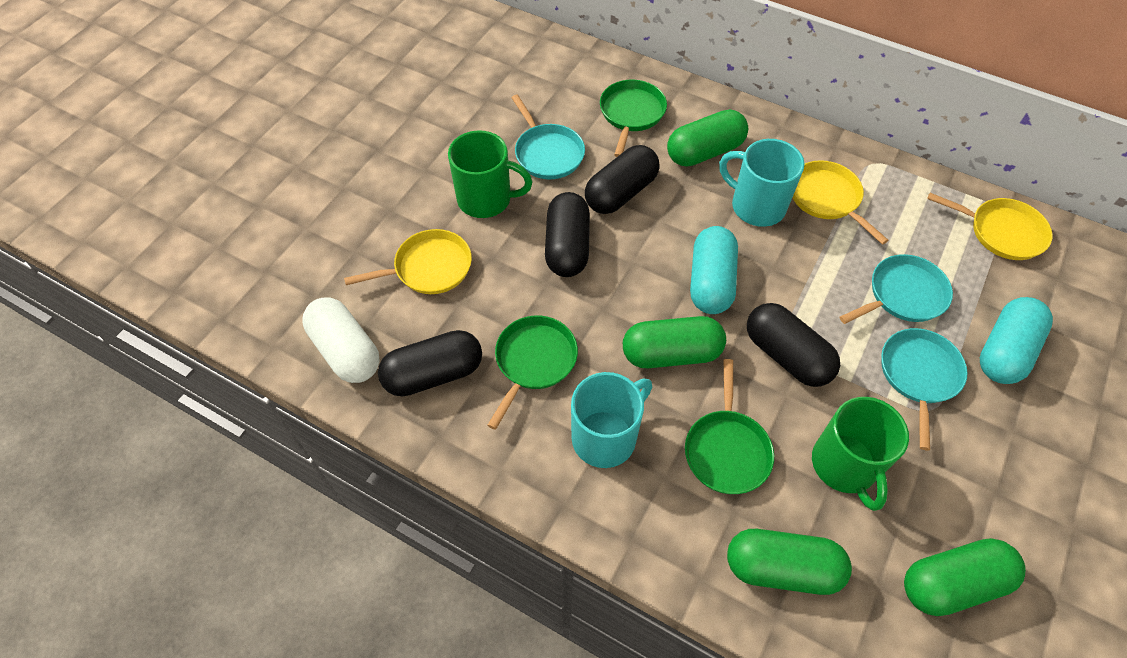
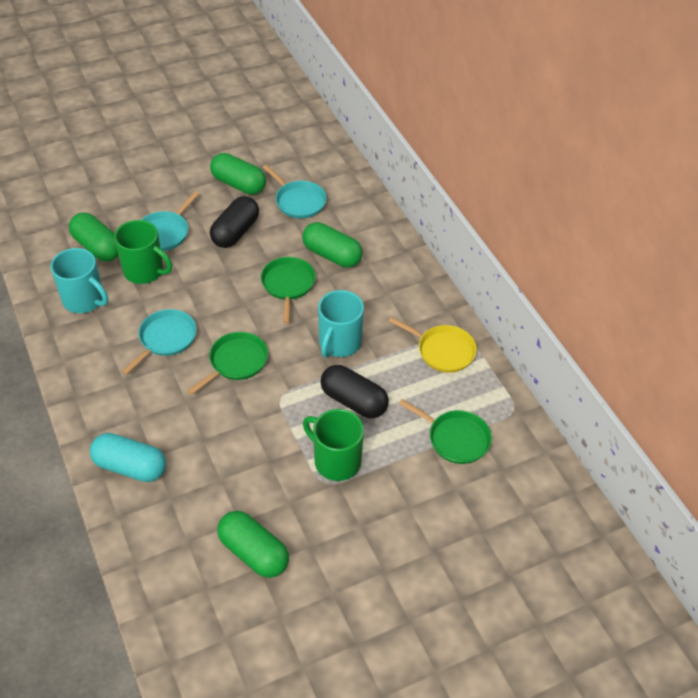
black capsule: [378,330,482,397] [545,192,590,277] [585,145,659,214] [747,303,840,387] = 4 -> [210,196,259,248] [320,365,389,418] = 2
turquoise capsule: [690,226,738,314] [980,297,1053,384] = 2 -> [90,433,166,482] = 1
white capsule: [302,297,380,383] = 1 -> none = 0
yellow pan: [344,229,472,294] [792,160,888,244] [927,193,1053,260] = 3 -> [389,317,477,373] = 1

